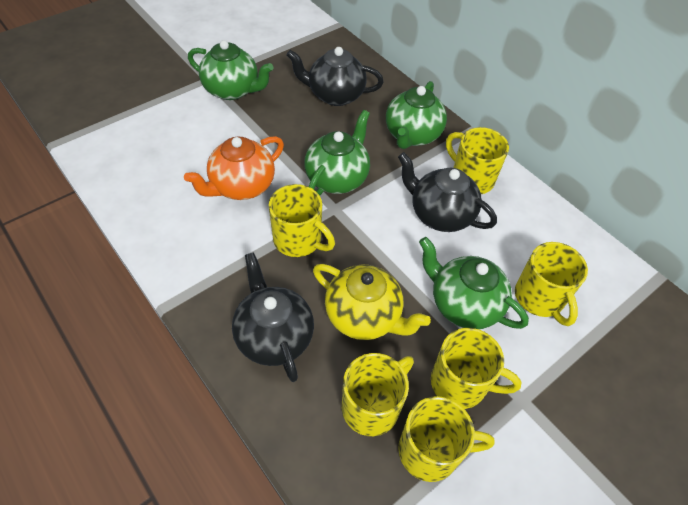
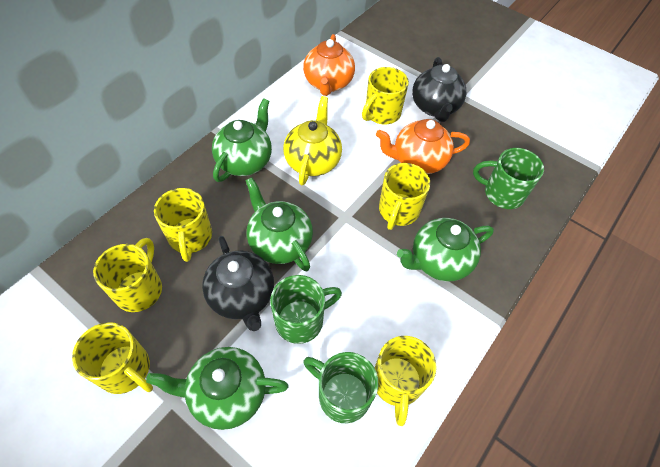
black teapot: [232,252,314,382] [287,47,384,106] [398,152,497,232] = 3 -> [202,236,274,331] [412,57,466,122] = 2
green mug: none = 0 -> [270,275,342,344] [303,352,378,423] [473,148,544,209] = 3
orange teapot: [184,136,284,200] = 1 -> [303,34,355,96] [376,119,470,174] = 2

